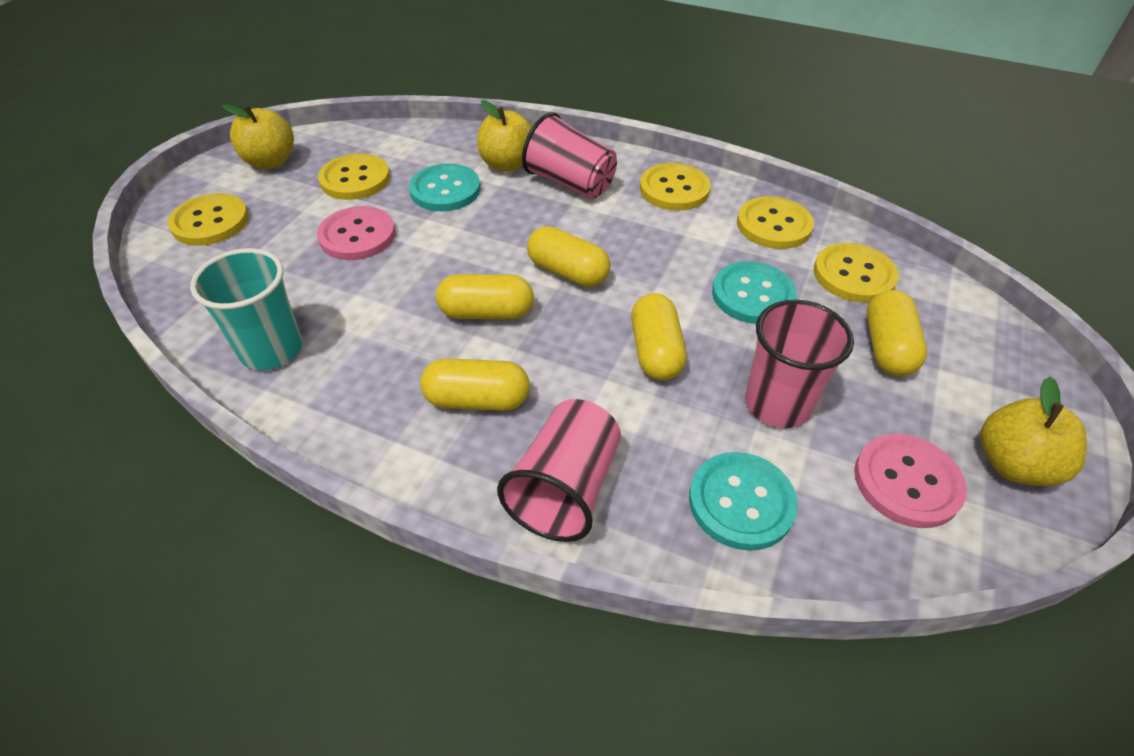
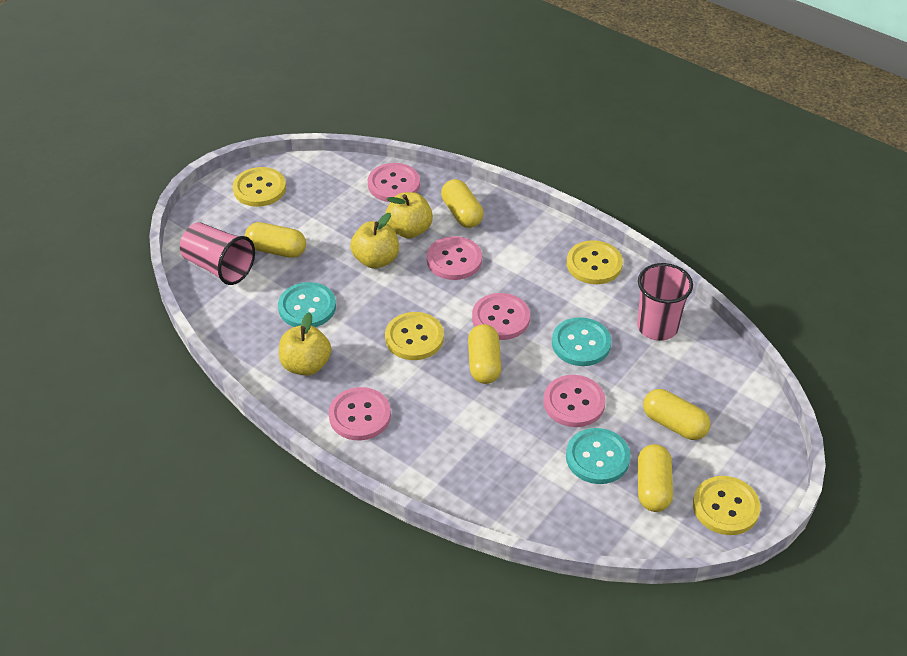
pink button: [317,206,396,260] [854,434,967,528] = 2 -> [329,387,391,440] [368,163,420,202] [427,236,482,280] [472,293,530,340] [543,375,606,427] = 5
pink cup: [497,399,621,542] [522,112,617,199] [745,300,854,428] = 3 -> [180,222,255,285] [637,263,693,341] = 2
turquoise cup: [190,248,302,370] = 1 -> none = 0
yellow button: [168,193,249,246] [318,153,390,200] [640,163,711,211] [737,196,814,249] [814,243,899,303] = 5 -> [233,167,286,207] [385,312,444,360] [567,240,623,284] [693,476,761,535] = 4

